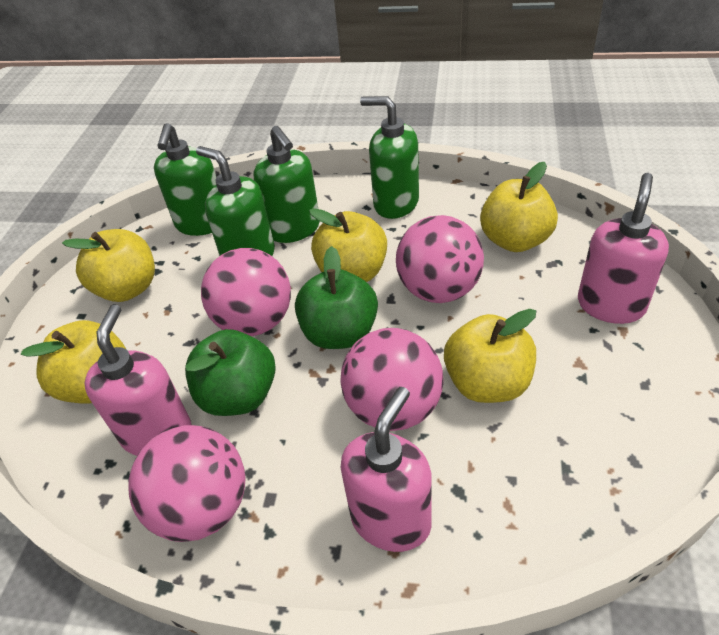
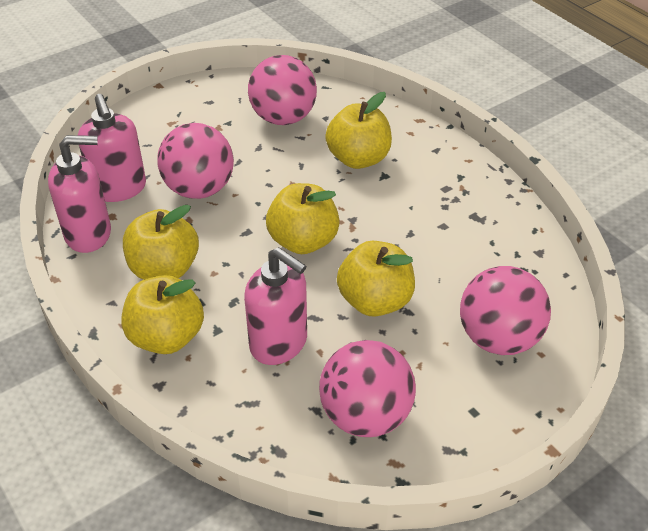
green apple: [185,329,276,416] [295,246,378,349] = 2 -> none = 0
green soap dispenser: [154,123,216,236] [196,146,275,256] [254,126,320,243] [360,96,419,219] = 4 -> none = 0

